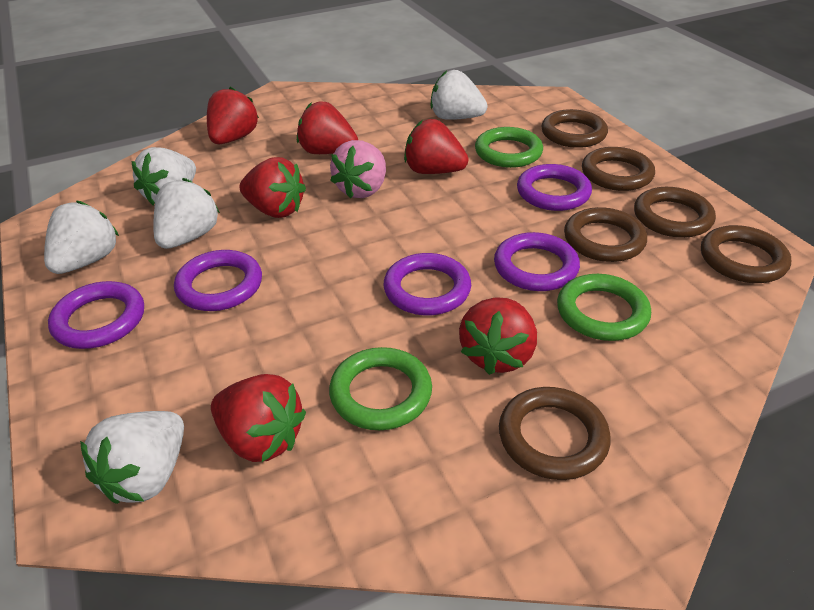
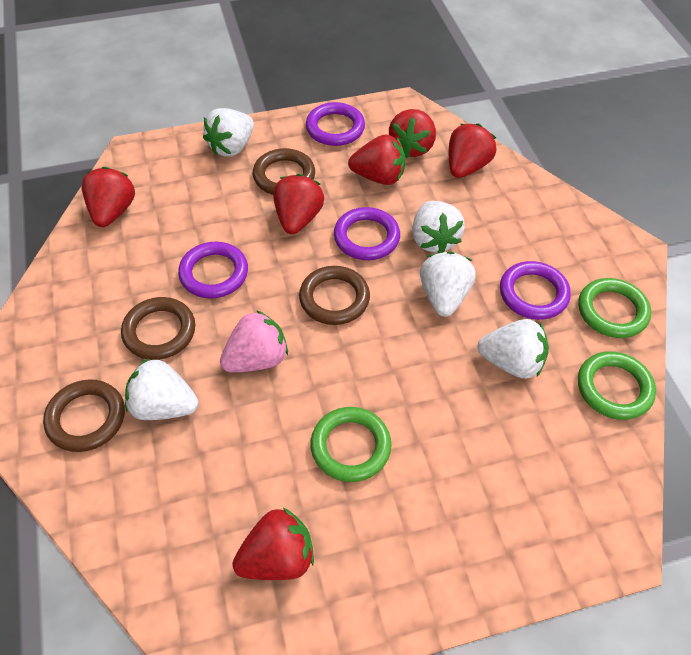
brown ring: [499,387,611,480] [541,109,608,148] [564,207,647,262] [582,147,655,191] [634,187,716,238] [701,225,791,283] = 6 -> [43,379,125,452] [121,297,195,360] [253,148,315,195] [299,266,370,325] = 4
purple ring: [48,281,144,349] [174,250,262,311] [384,253,471,315] [494,232,580,291] [517,164,592,211] = 5 -> [178,242,248,299] [306,102,365,146] [334,207,400,260] [500,261,571,320] = 4

